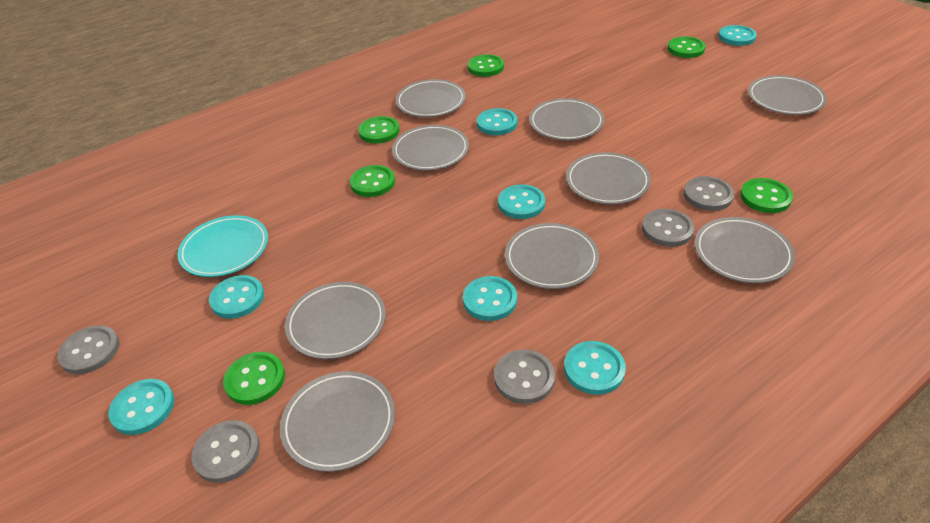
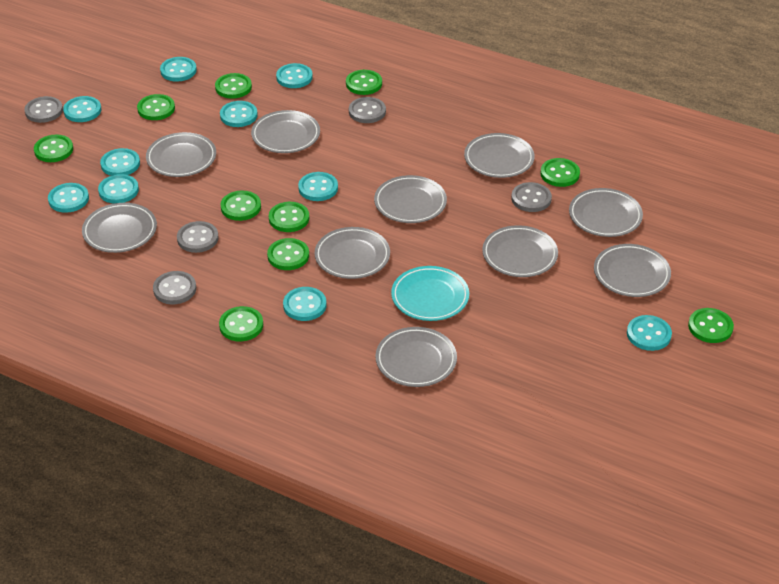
green button: [223,352,285,405] [350,165,395,197] [358,116,400,144] [468,54,504,77] [667,36,706,58] [740,178,793,213] = 6 -> [34,135,73,162] [137,94,175,120] [215,73,252,99] [219,306,263,341] [221,191,261,221] [267,238,309,270] [269,202,309,232] [346,70,382,95] [540,158,580,187] [688,308,734,343] = 10
grey plate: [280,371,395,472] [285,282,386,359] [392,125,469,171] [396,79,466,117] [505,223,599,289] [529,98,604,140] [566,152,651,204] [695,217,795,283] [748,75,827,115] = 9 -> [82,203,157,253] [146,132,216,177] [251,110,320,153] [315,227,390,279] [374,175,447,223] [375,327,457,387] [464,133,535,178] [482,225,558,277] [569,188,643,237] [594,244,671,297] = 10
turquoise button: [108,379,174,435] [209,275,264,319] [463,276,517,321] [477,108,517,135] [498,184,545,219] [564,341,626,395] [718,25,757,46] = 7 -> [48,183,89,213] [63,96,101,122] [98,174,139,204] [100,148,140,176] [160,57,197,81] [220,101,258,127] [276,63,313,88] [283,287,326,321] [298,172,338,201] [627,315,672,351] = 10

